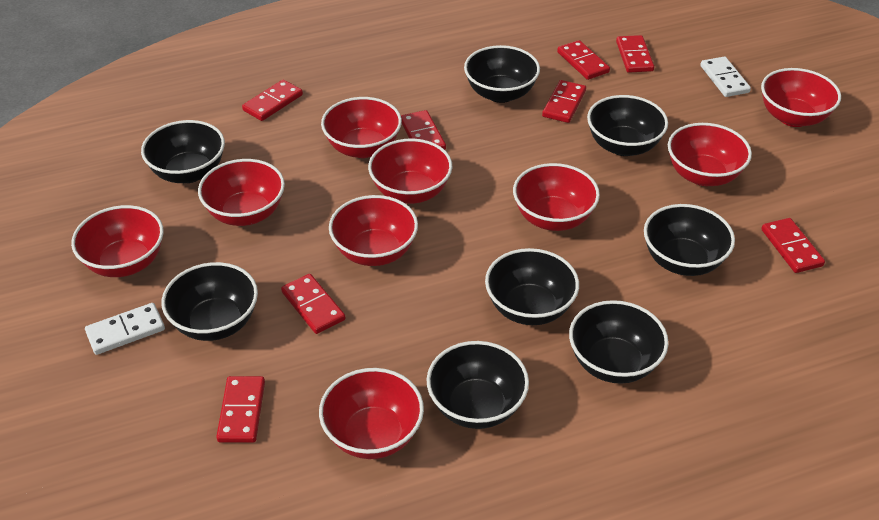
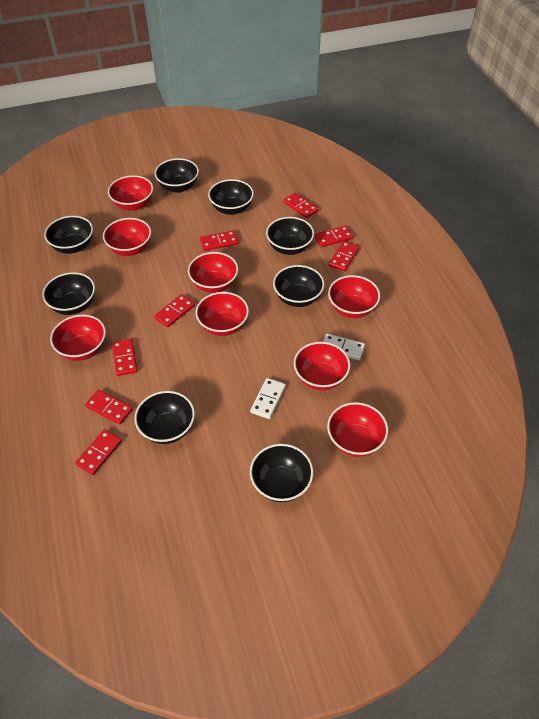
red bowl: [71,205,164,277] [198,159,285,226] [319,368,424,459] [321,97,402,158] [329,195,418,266] [368,139,452,204] [513,163,600,231] [668,123,752,186] [761,68,841,127] = 9 -> [50,315,106,361] [103,218,151,256] [108,175,153,211] [188,252,238,293] [196,292,249,336] [294,342,350,390] [327,402,388,457] [328,275,380,318] = 8

